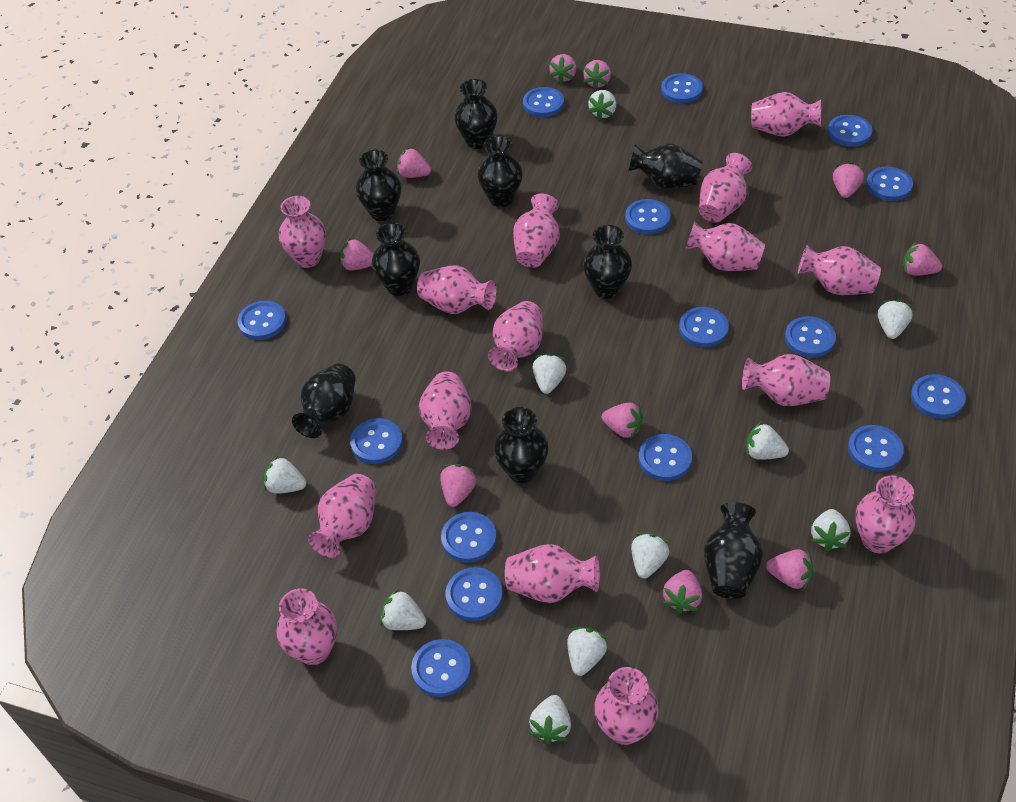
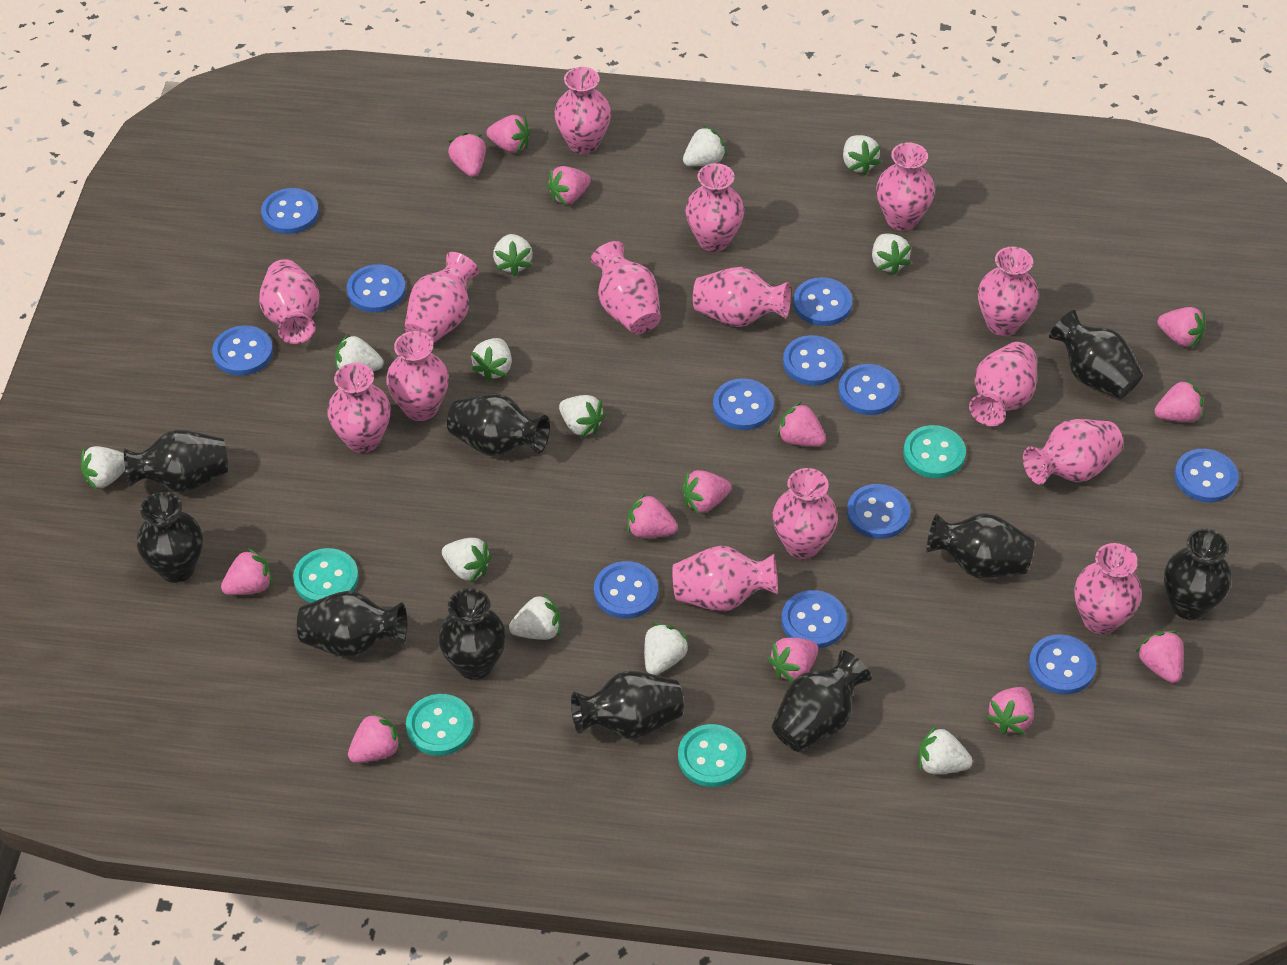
black vase: [292,363,356,438] [356,150,401,221] [372,223,420,296] [454,79,498,149] [477,136,523,207] [494,407,549,483] [583,225,632,299] [628,144,703,189] [704,502,763,599] = 9 -> [124,430,228,493] [137,492,203,583] [297,591,407,658] [438,588,506,680] [447,394,550,456] [571,671,684,739] [772,650,872,752] [926,513,1034,578] [1049,310,1143,399] [1164,529,1232,620] = 10
blue button: [237,301,286,340] [350,418,403,464] [411,639,471,697] [441,512,497,563] [446,567,503,621] [523,87,564,117] [625,199,671,234] [639,434,692,481] [661,73,703,103] [679,307,729,347] [785,316,836,358] [828,115,872,147] [848,425,904,472] [866,167,913,201] [911,374,966,419] = 15 -> [212,325,273,376] [261,188,319,234] [347,264,406,313] [594,561,658,619] [713,378,774,430] [781,590,847,648] [783,335,843,386] [793,277,852,326] [839,364,900,415] [847,484,911,539] [1029,634,1096,695] [1174,449,1239,503] = 12
pink strawberry: [340,238,374,270] [397,148,431,178] [440,464,477,507] [549,54,577,83] [583,60,611,90] [602,403,643,439] [662,570,702,614] [766,549,813,590] [833,162,864,198] [902,242,942,276] = 10 -> [221,548,273,595] [348,712,402,763] [448,133,486,177] [486,115,531,153] [546,166,591,205] [627,493,678,538] [681,470,731,514] [768,638,818,683] [777,402,826,447] [986,687,1034,734] [1136,631,1184,683] [1154,379,1204,422] [1158,307,1205,348] = 13
turquoise button: none = 0 -> [293,548,359,603] [406,694,474,756] [678,724,746,787] [904,425,966,478] = 4
white strawberry: [264,456,306,494] [380,588,426,630] [529,695,571,744] [532,354,567,394] [567,627,608,676] [588,90,616,120] [631,533,670,578] [746,422,789,460] [811,509,851,551] [878,299,913,339] = 10 -> [81,446,125,489] [335,334,383,372] [442,538,492,583] [471,338,512,381] [493,234,533,276] [509,593,561,640] [559,395,606,437] [644,623,690,675] [683,126,727,166] [843,135,881,175] [872,233,911,275] [919,726,973,774] = 12

